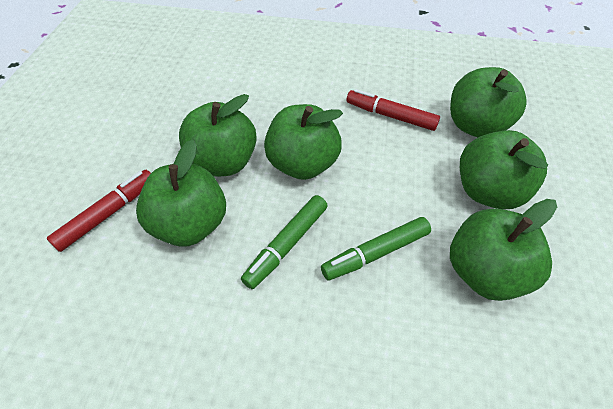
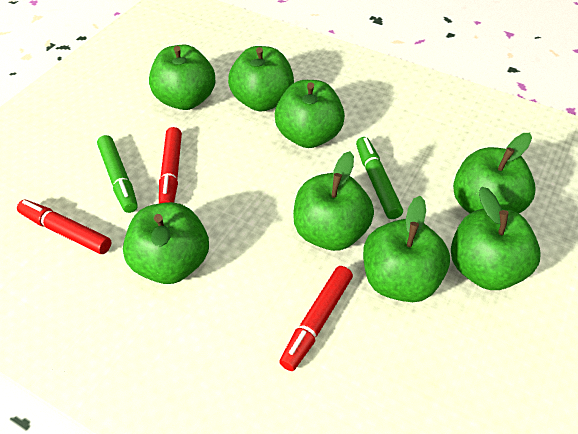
green apple: [136,140,226,247] [179,94,257,176] [264,104,343,180] [450,67,527,137] [450,199,557,301] [460,130,548,209] = 6 -> [123,202,209,284] [149,45,215,110] [228,46,294,111] [275,80,345,148] [293,151,374,251] [363,196,450,302] [451,187,541,290] [453,133,536,213] = 8
red marker: [47,170,151,252] [347,89,440,131] = 2 -> [17,200,111,254] [159,127,182,203] [279,266,353,371] = 3

